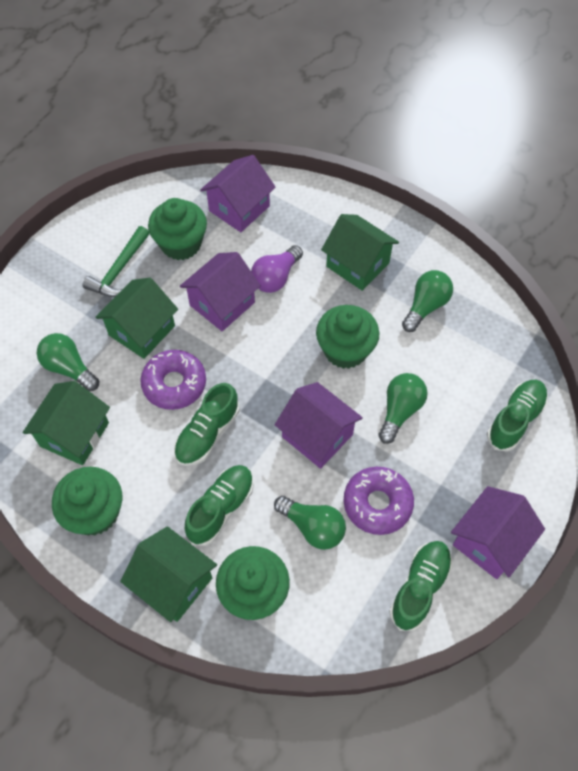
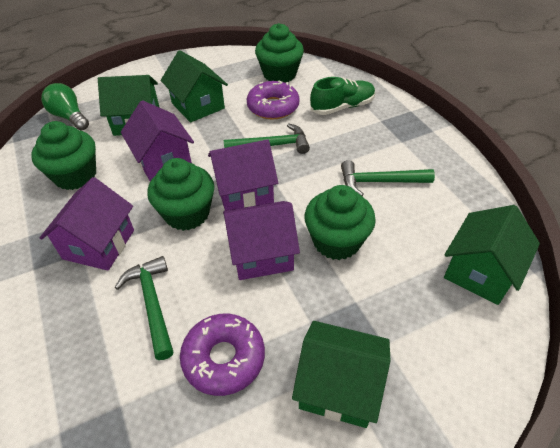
green hammer: [83,226,149,297] = 1 -> [114,256,173,360] [223,123,310,154] [341,160,435,196] = 3
green light bulb: [37,333,99,391] [274,496,346,550] [378,373,428,444] [402,270,453,332] = 4 -> [41,83,89,130] = 1
green shoe: [174,383,240,466] [185,465,254,546] [389,541,452,631] [487,380,548,452] = 4 -> [310,77,375,115] = 1
purple light bulb: [251,245,303,293] = 1 -> none = 0

